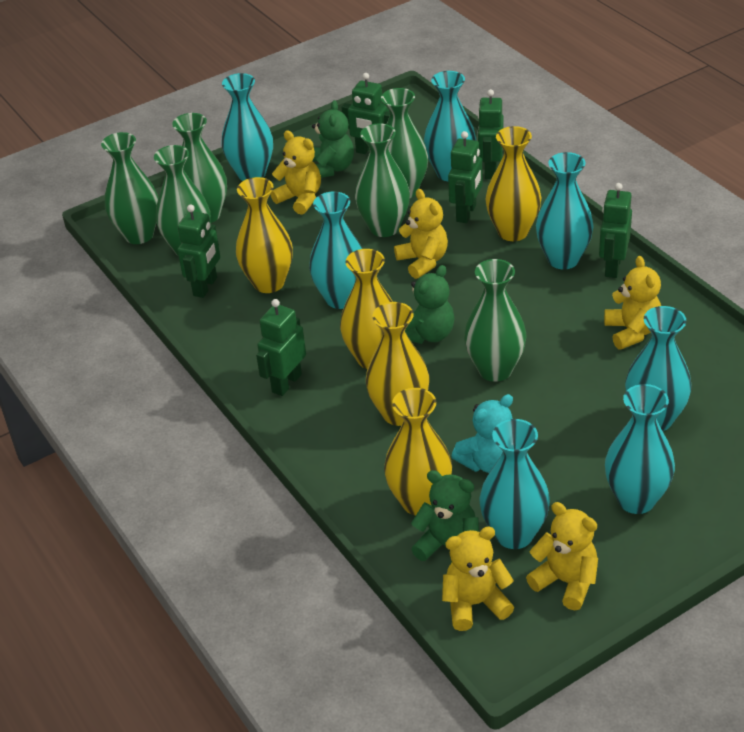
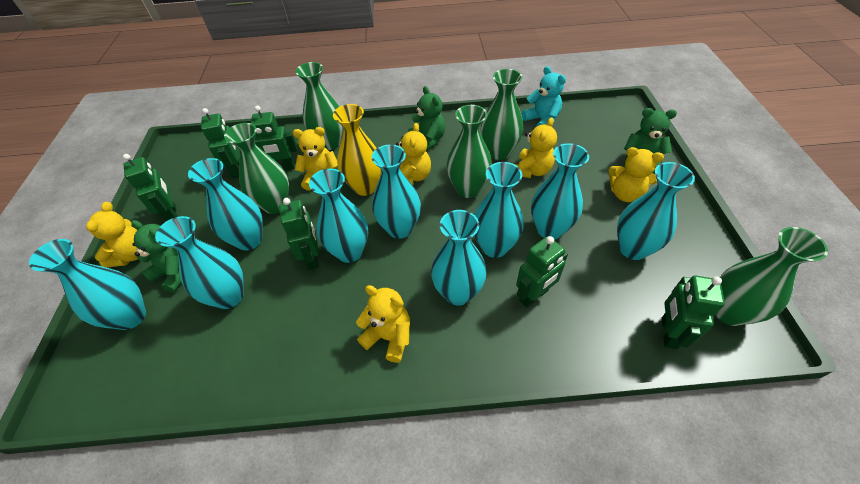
green vase: [101,132,158,244] [154,145,211,256] [172,113,227,223] [355,123,410,237] [381,88,428,198] [464,259,526,382] = 6 -> [224,123,289,214] [295,62,344,150] [447,105,492,198] [481,69,523,160] [715,227,828,326] = 5
turquoise vase: [221,73,273,181] [309,191,363,309] [424,71,476,181] [479,419,550,549] [536,152,594,270] [605,384,675,514] [625,306,692,431] = 7 -> [29,239,146,330] [155,216,244,309] [188,158,263,251] [309,169,368,263] [372,144,421,239] [431,210,487,306] [474,162,524,258] [531,143,589,239] [617,162,695,260] = 9
yellow teddy bear: [270,130,321,215] [394,189,448,279] [442,527,514,631] [526,502,598,611] [604,256,661,350] = 5 -> [86,202,138,268] [293,127,338,190] [356,285,410,363] [396,123,431,185] [515,117,557,178] [609,147,664,202] = 6
yellow vase: [236,177,293,293] [340,249,393,369] [366,302,429,426] [384,388,452,516] [485,126,541,241] = 5 -> [333,104,382,196] = 1

